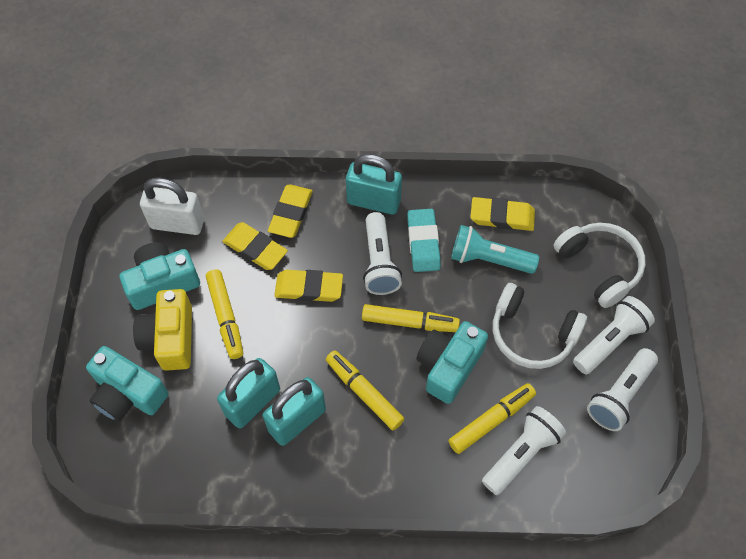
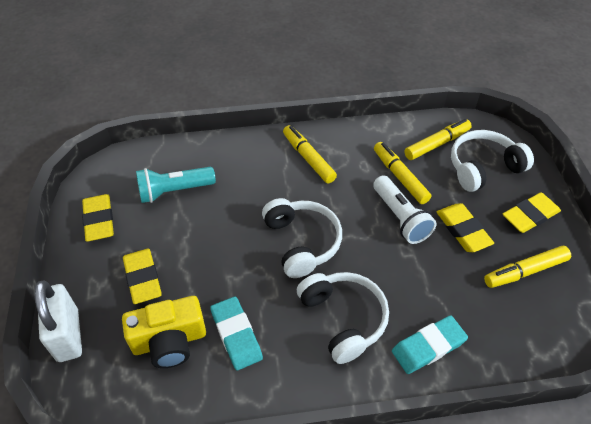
turquoise camera: [86,346,168,422] [120,242,200,310] [416,321,488,404] = 3 -> none = 0
turquoise eraser: [407,209,441,272] = 1 -> [210,297,263,370] [392,315,468,374] = 2
turquoise padlock: [217,358,280,428] [263,377,326,446] [346,154,402,215] = 3 -> none = 0
white flashlight: [363,212,402,295] [482,406,566,495] [573,296,655,374] [587,348,658,431] = 4 -> [373,175,436,244] = 1
white headphones: [493,283,587,369] [553,223,646,308] = 2 -> [262,198,342,278] [297,272,389,364] [451,130,534,192] = 3

